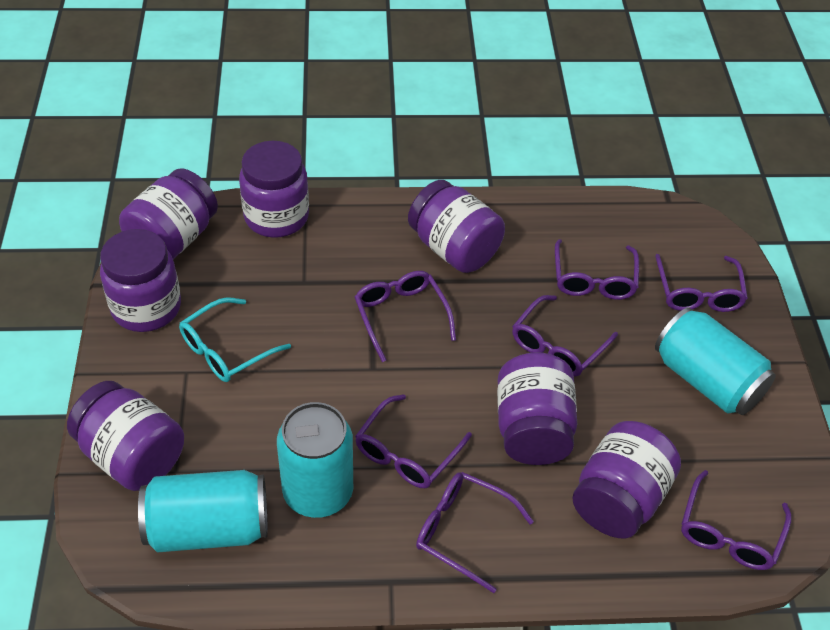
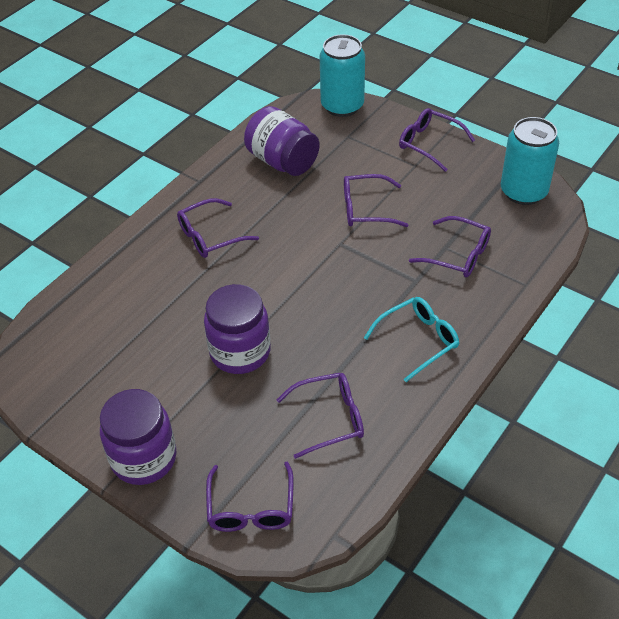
purple glasses: [355,271,456,362] [355,394,472,488] [416,472,534,593] [512,295,618,377] [555,239,639,300] [655,254,748,312] [681,470,792,570] = 7 -> [177,198,259,258] [206,461,294,532] [277,373,364,459] [344,174,408,227] [399,108,475,172] [409,216,491,277] = 6
purple jar: [67,381,184,491] [100,229,181,332] [119,169,218,259] [239,141,309,238] [408,180,505,273] [497,352,577,465] [572,421,681,538] = 7 -> [100,389,176,485] [204,284,271,374] [244,106,320,176] = 3
turquoise can: [138,470,268,552] [277,402,353,518] [655,307,776,415] = 3 -> [320,34,365,117] [501,117,559,205] = 2

